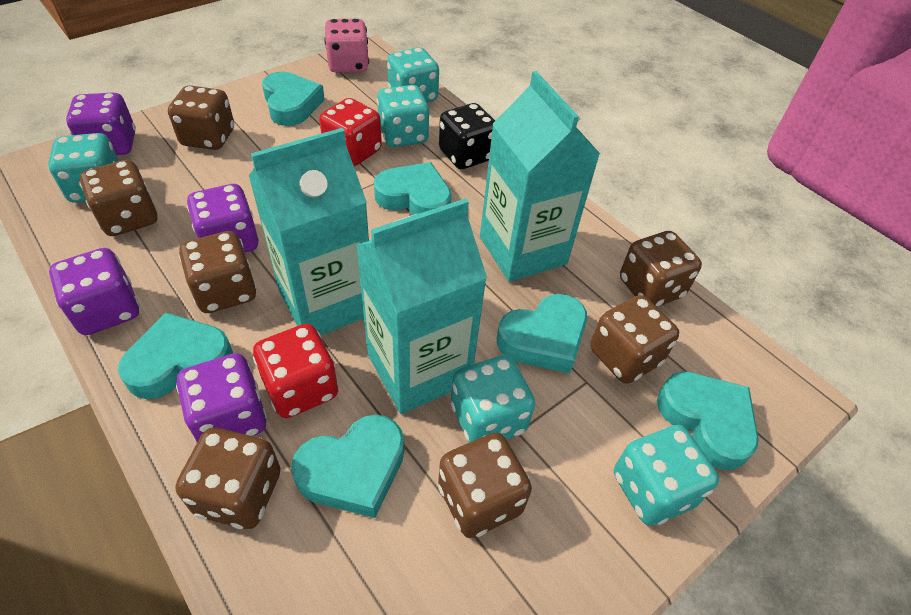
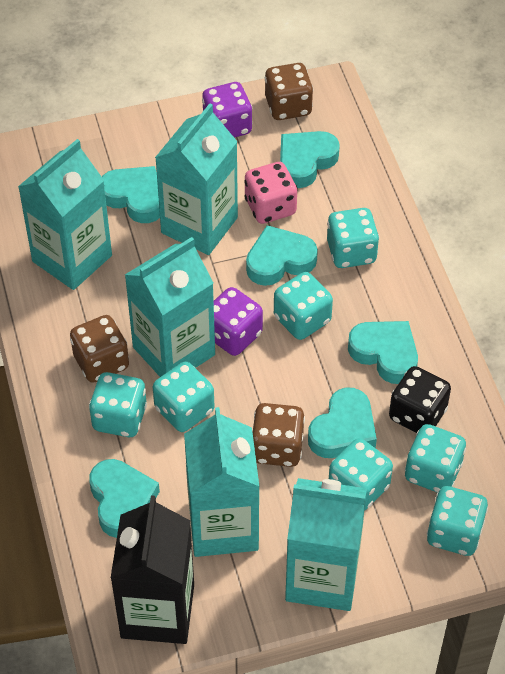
black carton: none = 0 -> [111,495,194,644] = 1
brown dice: [80,160,157,236] [168,85,234,150] [175,428,281,529] [179,231,257,313] [438,433,532,538] [591,295,679,384] [620,231,702,307] = 7 -> [70,315,129,383] [253,403,305,467] [265,63,313,120] = 3
purple dice: [49,248,139,335] [66,93,136,155] [176,353,267,442] [187,184,258,253] = 4 -> [202,82,253,138] [214,287,263,356] = 2
red dice: [253,324,338,418] [319,98,382,166] = 2 -> none = 0
turquoise carton: [249,128,369,335] [356,198,487,414] [480,71,600,282] = 3 -> [18,139,112,290] [125,237,215,377] [155,103,238,255] [184,407,259,557] [285,478,367,611] = 5
turquoise dice: [48,133,119,203] [377,85,429,147] [387,47,439,103] [451,355,535,443] [614,425,719,526] = 5 -> [89,372,147,437] [153,361,214,432] [274,272,333,340] [327,208,379,268] [329,438,393,511] [405,424,466,493] [427,486,488,556] = 7

